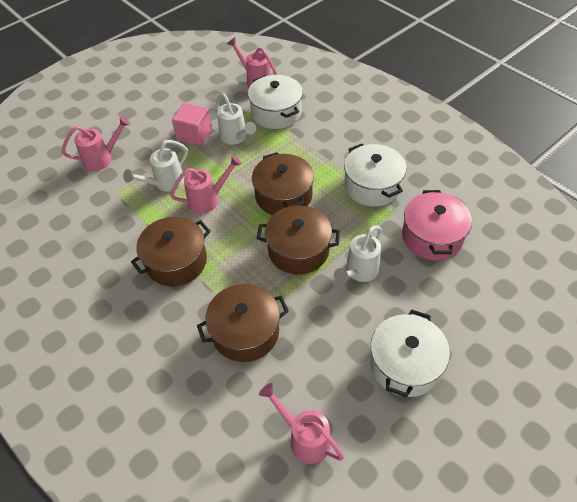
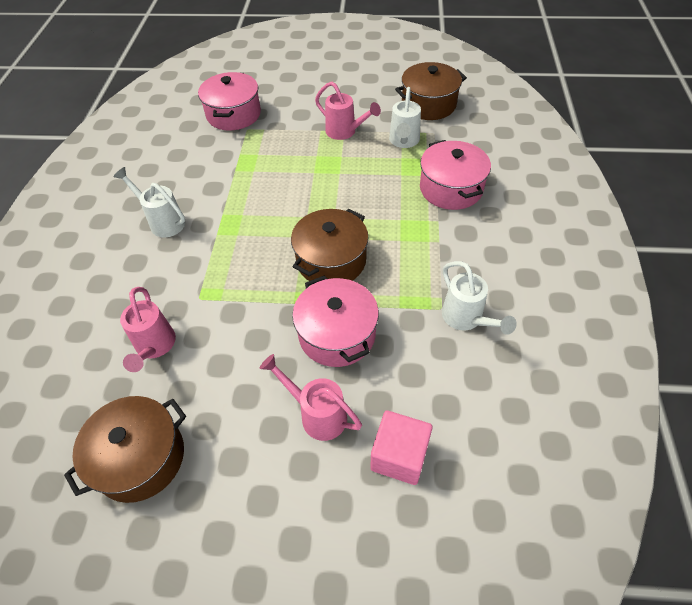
brown pot: [131,217,211,286] [197,284,289,362] [252,152,314,215] [257,206,340,275] = 4 -> [64,396,186,503] [291,209,369,281] [395,62,467,120] = 3
pink pot: [402,190,472,261] = 1 -> [198,72,261,131] [292,275,379,367] [420,140,491,210] = 3
pink watering can: [62,116,130,171] [170,155,242,214] [227,37,277,88] [259,383,344,464] = 4 -> [120,287,176,372] [260,354,362,441] [315,81,381,140] = 3
white pot: [248,75,303,129] [344,144,407,207] [370,309,450,398] = 3 -> none = 0

